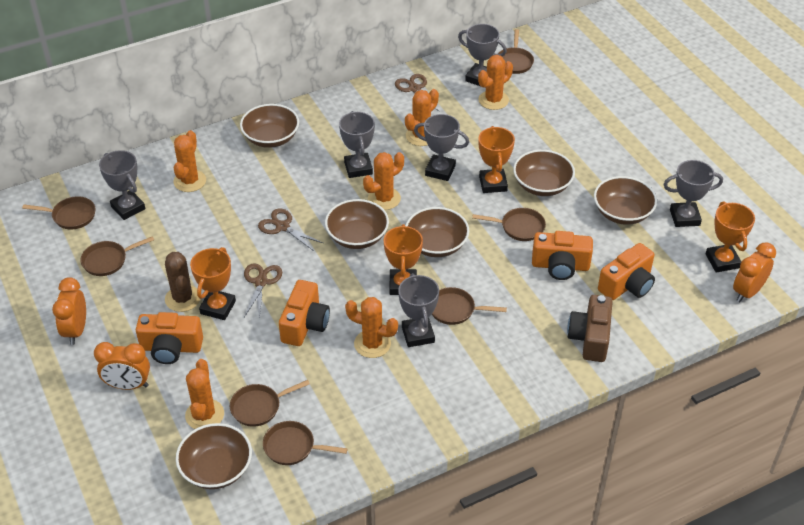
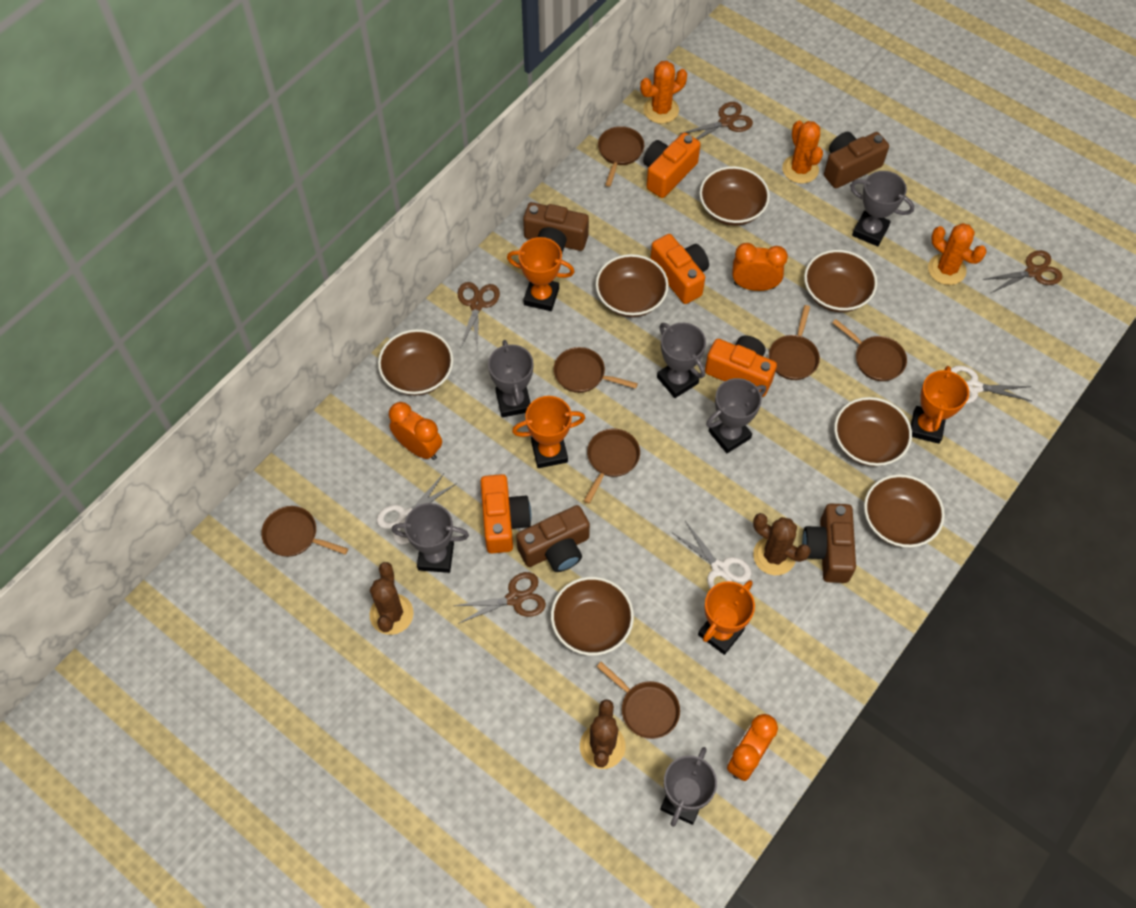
brown bowl: [176,423,252,489] [240,104,299,148] [325,199,389,249] [406,207,469,257] [513,150,575,196] [594,176,657,225] = 6 -> [378,329,453,395] [551,577,634,656] [596,254,669,317] [699,166,770,226] [804,250,877,312] [834,397,912,466] [864,474,945,548] = 7
brown cactus: [165,252,200,312] = 1 -> [370,562,414,635] [580,699,626,769] [753,513,811,575] = 3
brown camera: [567,295,613,362] = 1 -> [516,505,590,572] [523,202,589,253] [802,504,856,583] [824,132,889,188] = 4
brown scissors: [244,263,282,320] [258,208,323,251] [395,74,440,112] = 3 -> [454,572,546,624] [458,282,500,349] [680,102,753,140] [982,250,1062,293] = 4
orange cactus: [174,130,206,192] [185,359,224,429] [345,297,398,358] [363,152,404,210] [405,89,439,146] [478,55,513,110] = 6 -> [640,61,687,124] [782,121,823,184] [928,223,986,285] = 3
white scissors: none = 0 -> [376,472,457,545] [673,521,752,589] [951,365,1032,404] = 3

